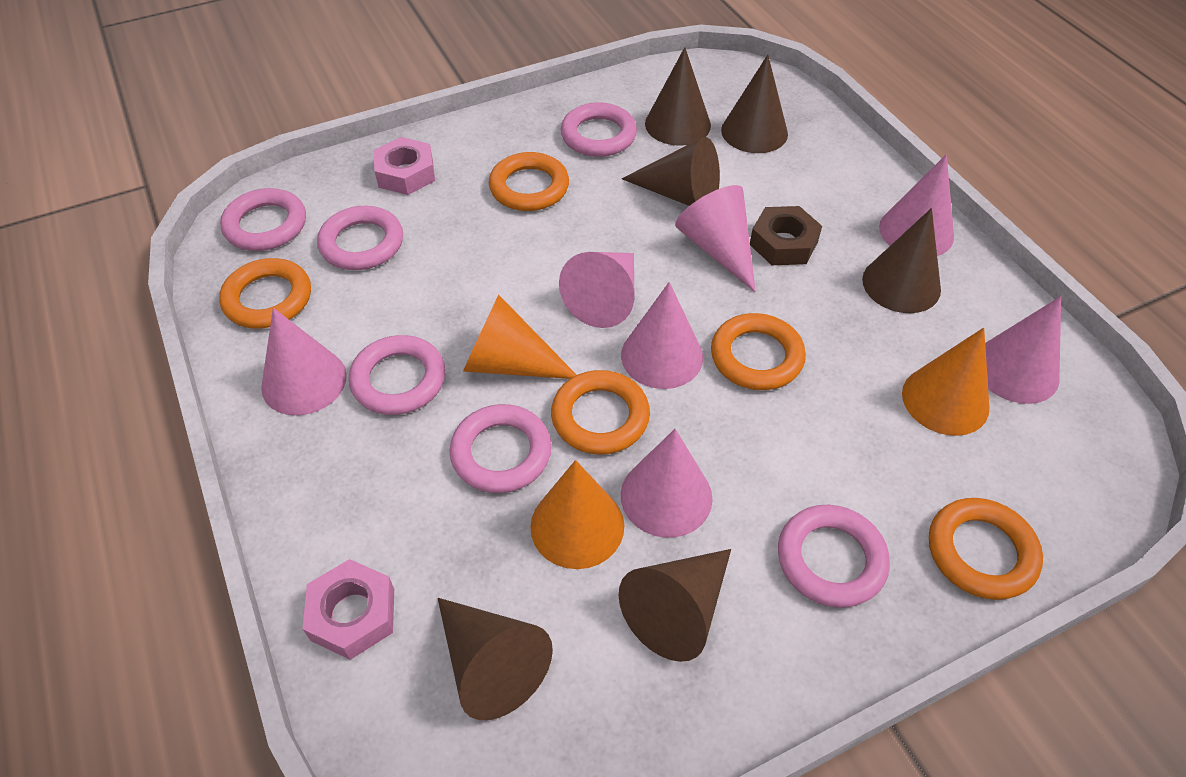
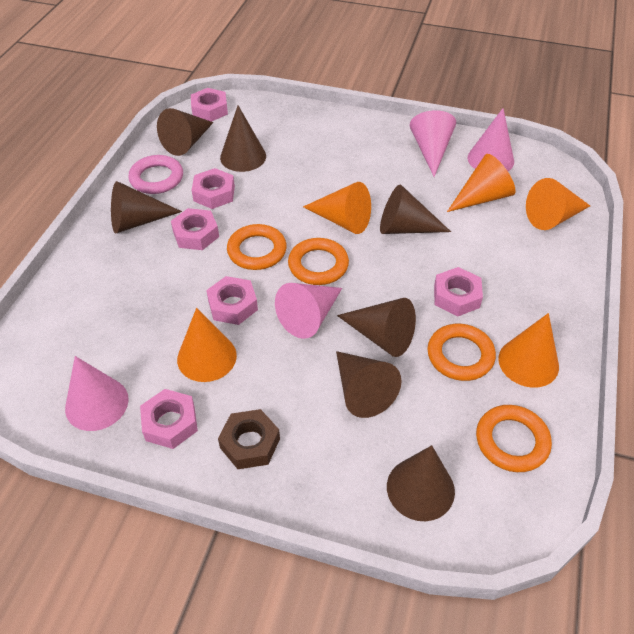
brown cone: [438,598,553,720] [619,549,731,662] [622,137,720,206] [645,47,711,146] [721,55,788,153] [862,208,941,313] = 6 -> [111,181,182,233] [157,108,214,156] [220,106,266,172] [336,351,402,418] [337,298,416,357] [380,185,451,234] [387,445,455,521] = 7
orange cone: [463,295,576,379] [530,460,624,569] [902,328,989,436] = 3 -> [177,308,237,382] [303,182,371,234] [447,154,516,212] [498,313,559,388] [526,178,590,230] = 5
orange ring: [219,258,311,329] [489,152,569,211] [551,370,650,455] [711,313,806,390] [929,498,1043,600] = 5 -> [227,224,287,270] [288,238,349,285] [427,324,496,381] [476,405,552,472] = 4
pink cone: [261,308,347,416] [559,252,635,328] [621,282,703,389] [621,429,713,538] [675,185,756,292] [879,155,954,256] [985,296,1061,404] = 7 -> [65,356,129,431] [275,283,342,339] [410,110,456,177] [467,108,514,171] = 4
pink nut: [303,559,394,660] [373,137,435,195] = 2 -> [140,389,198,449] [171,208,219,250] [191,88,228,122] [192,168,235,209] [206,276,258,325] [434,267,483,316] = 6
pink ring: [220,188,306,251] [317,206,403,270] [349,335,446,415] [449,404,552,493] [561,102,637,157] [778,505,890,608] = 6 -> [128,155,183,194] = 1

